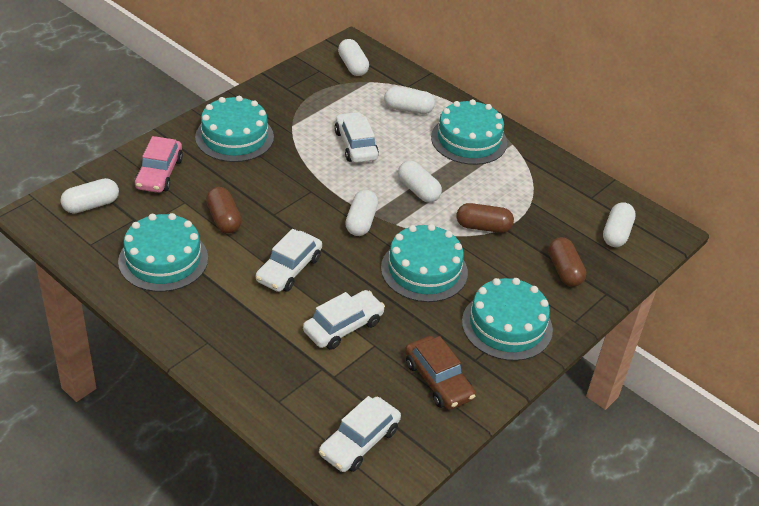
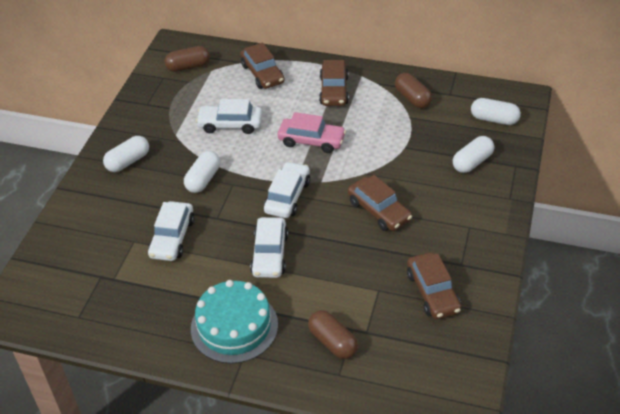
brown car: [405,336,476,410] = 1 -> [240,43,284,89] [319,60,349,106] [348,175,412,231] [407,252,461,319] = 4
turquoise cake: [118,213,208,292] [195,96,274,162] [381,224,468,302] [431,99,507,165] [462,278,553,361] = 5 -> [191,280,278,364] = 1
white capsule: [60,178,119,213] [338,39,369,76] [345,190,378,236] [384,87,435,114] [398,161,442,203] [603,202,636,247] = 6 -> [103,136,149,172] [184,151,220,193] [453,136,494,173] [471,98,521,125] = 4

